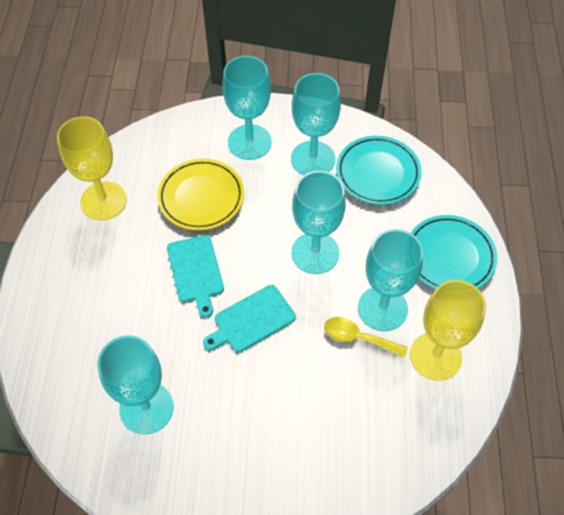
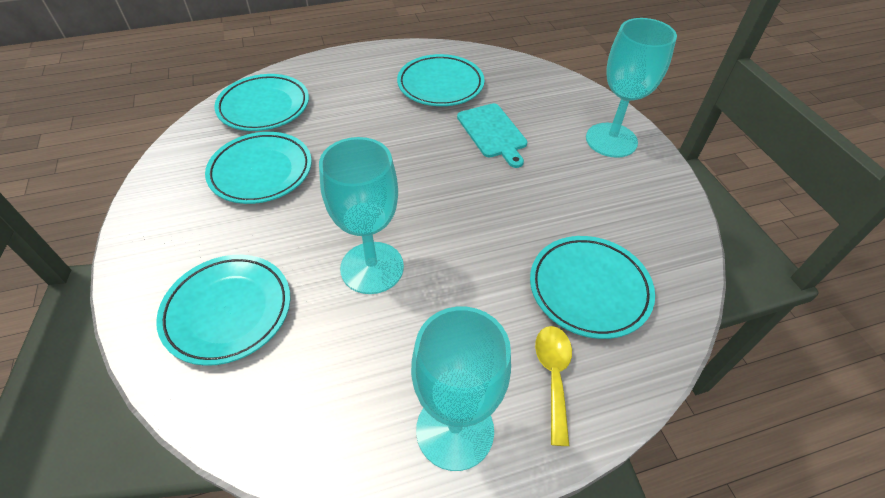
turquoise cutting board: [167,235,224,318] [203,285,296,352] = 2 -> [457,103,527,168] = 1
turquoise goblet: [97,335,174,434] [223,56,272,160] [291,73,341,175] [292,171,346,274] [358,229,423,332] = 5 -> [319,137,404,294] [411,307,511,471] [586,18,677,158] = 3
turquoise plate: [336,136,422,205] [411,215,497,290] = 2 -> [156,255,290,366] [205,132,312,204] [214,74,309,131] [397,54,485,106] [530,236,655,339] = 5
yellow goblet: [57,116,127,221] [410,280,486,381] = 2 -> none = 0
yellow plate: [157,159,244,231] = 1 -> none = 0

